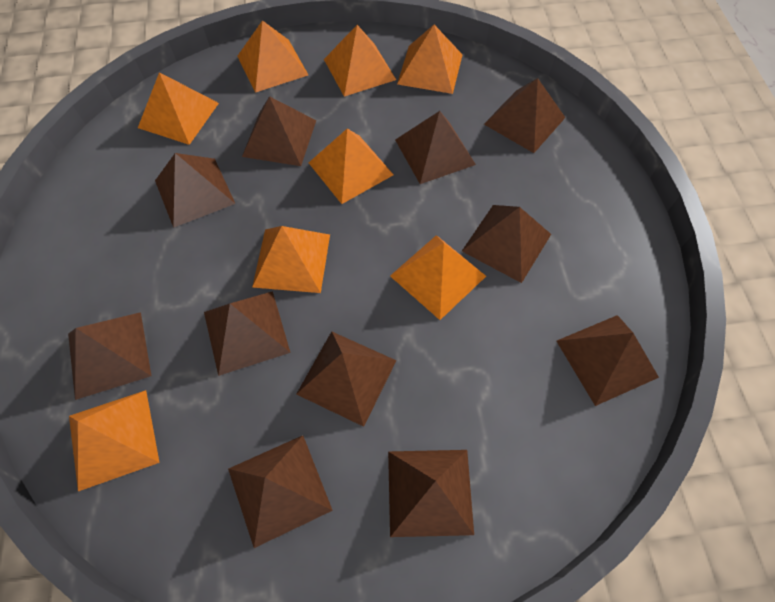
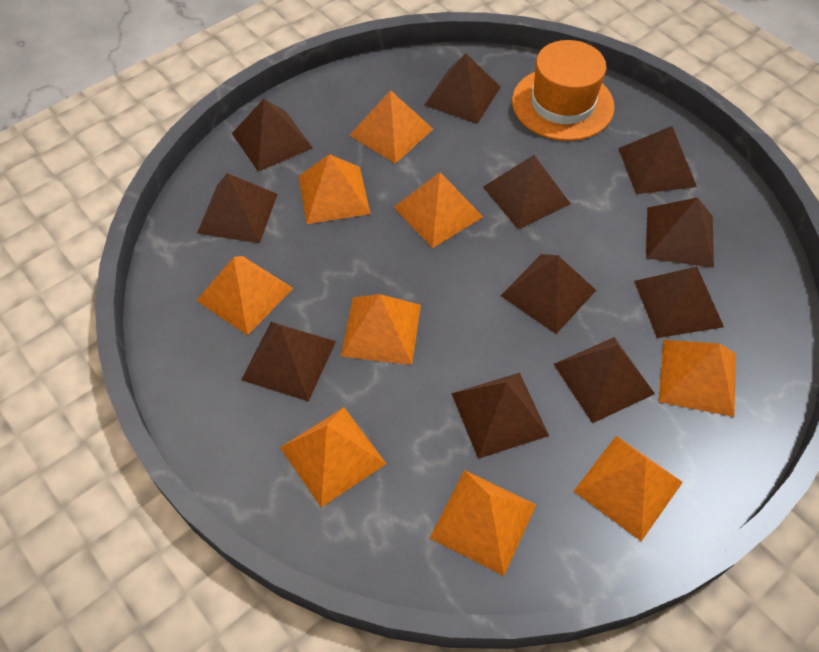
orange hat: none = 0 -> [512,40,615,141] = 1
orange pyramid: [69,390,160,491] [138,72,219,145] [237,20,308,93] [252,226,330,293] [309,128,394,204] [324,25,396,97] [390,235,486,320] [397,25,463,94] = 8 -> [196,256,293,335] [280,407,386,507] [298,154,370,224] [341,294,421,365] [349,90,433,164] [393,172,483,248] [430,470,536,576] [573,436,683,541] [659,340,736,417] = 9

